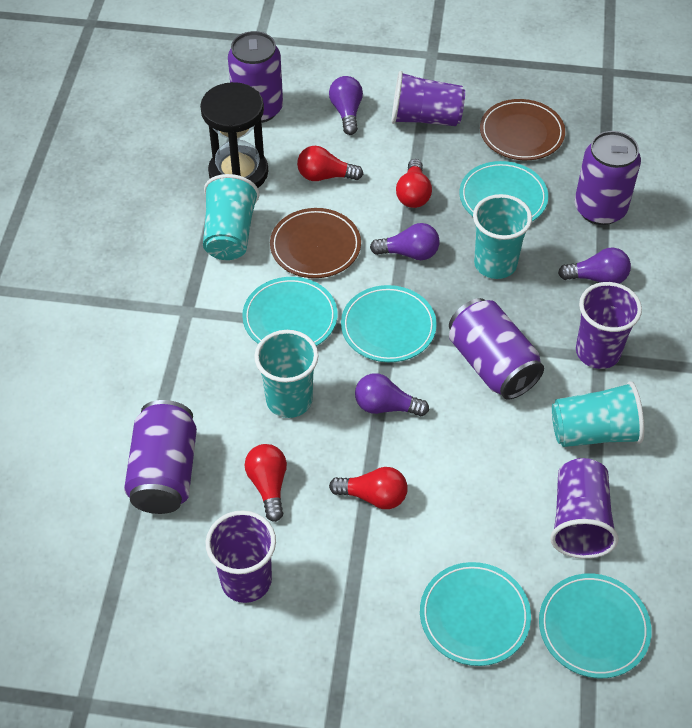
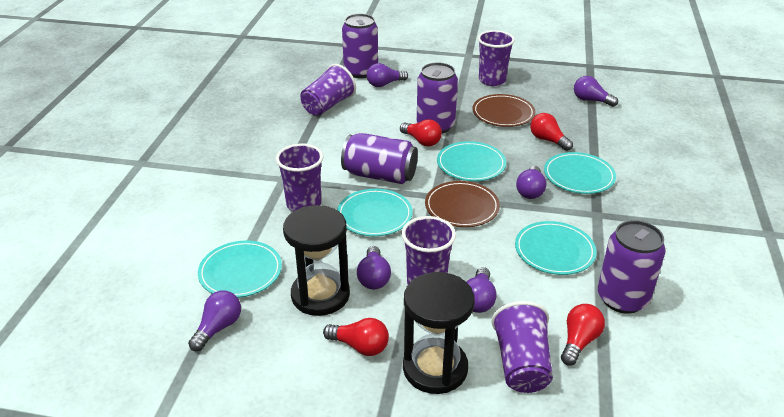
black hourglass: [200,82,268,188] = 1 -> [283,205,350,316] [403,272,475,394] = 2
purple cup: [206,510,276,603] [392,71,465,126] [550,458,619,559] [576,282,642,369] = 4 -> [276,143,324,212] [300,64,356,116] [401,216,456,284] [478,30,515,86] [491,301,553,393] = 5
purple light bulb: [329,76,363,135] [355,373,429,416] [370,223,440,260] [558,248,631,284] = 4 -> [188,291,241,351] [357,246,391,289] [367,63,408,87] [467,267,497,313] [516,166,546,199] [574,76,618,107] = 6
turquoise cup: [203,174,259,260] [254,330,319,418] [473,194,532,279] [552,381,644,447] = 4 -> none = 0

